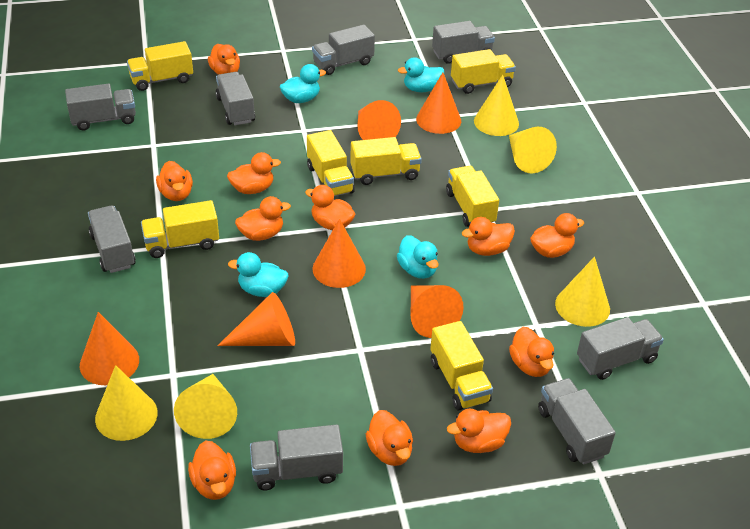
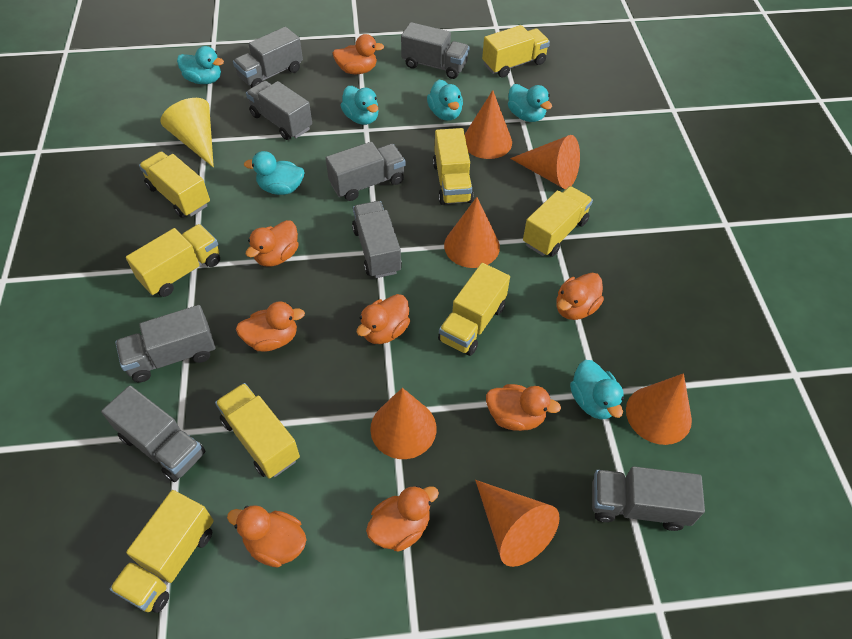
orange duck: [156,161,193,201] [188,441,236,500] [208,44,240,75] [227,152,281,194] [235,196,291,241] [305,185,355,230] [366,410,413,466] [447,409,511,453] [462,217,515,256] [509,327,554,377] [530,213,584,258] = 11 -> [227,505,306,568] [236,301,305,352] [246,220,299,266] [333,34,384,74] [357,294,410,344] [366,485,439,552] [486,384,561,431] [556,273,604,320] = 8
turquoise duck: [228,252,288,297] [280,64,326,103] [397,235,439,279] [398,57,444,92] = 4 -> [177,46,224,84] [244,151,304,195] [340,86,378,125] [427,80,463,121] [508,84,552,122] [570,360,624,420] = 6
yellow cone: [95,365,158,441] [174,374,237,439] [474,75,519,136] [509,127,557,173] [555,257,610,327] = 5 -> [160,98,214,167] = 1
yellow truck: [127,41,193,91] [141,200,219,258] [307,130,355,196] [350,137,422,185] [430,321,493,411] [446,166,499,227] [451,49,516,94] = 7 -> [110,490,214,613] [126,224,220,297] [139,152,210,218] [215,383,300,479] [433,128,474,205] [438,263,510,356] [482,25,550,78] [523,186,593,257] = 8

